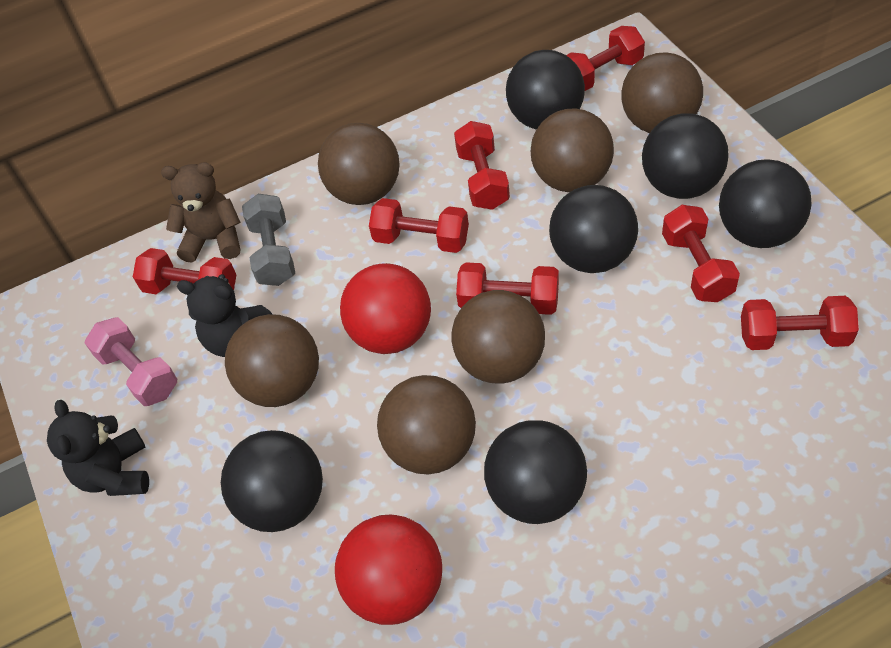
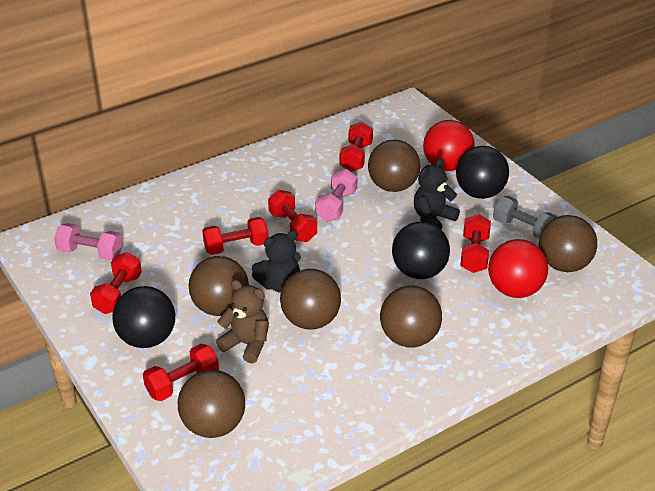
black ball: [221,430,323,532] [484,420,587,524] [506,50,585,130] [549,185,638,273] [642,113,729,199] [719,159,811,248] = 6 -> [113,286,175,348] [392,222,450,279] [456,146,509,199] = 3
pink dumbbell: [85,317,177,406] = 1 -> [54,223,123,260] [315,169,358,222] = 2
red dumbbell: [133,248,236,294] [369,198,469,253] [454,121,510,210] [456,262,559,315] [567,26,645,91] [662,205,740,302] [741,296,859,350] = 7 -> [90,252,142,314] [143,344,219,401] [202,217,268,255] [268,190,317,242] [339,122,373,172] [460,214,491,273] = 6

